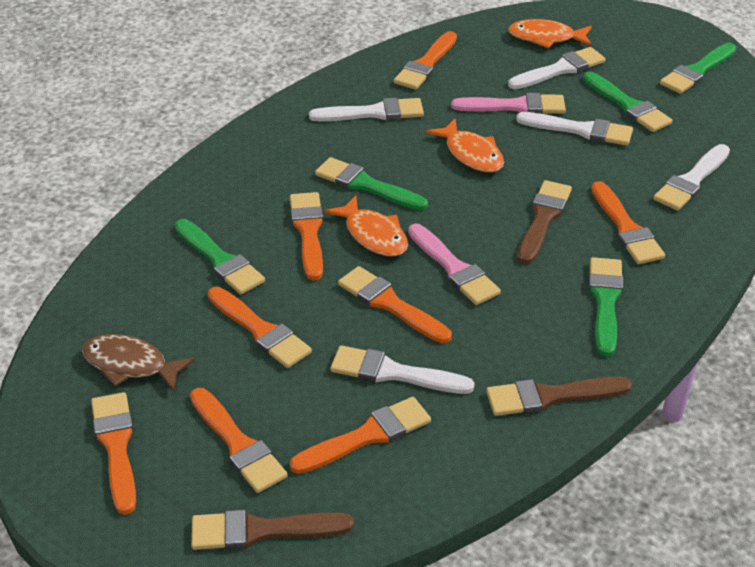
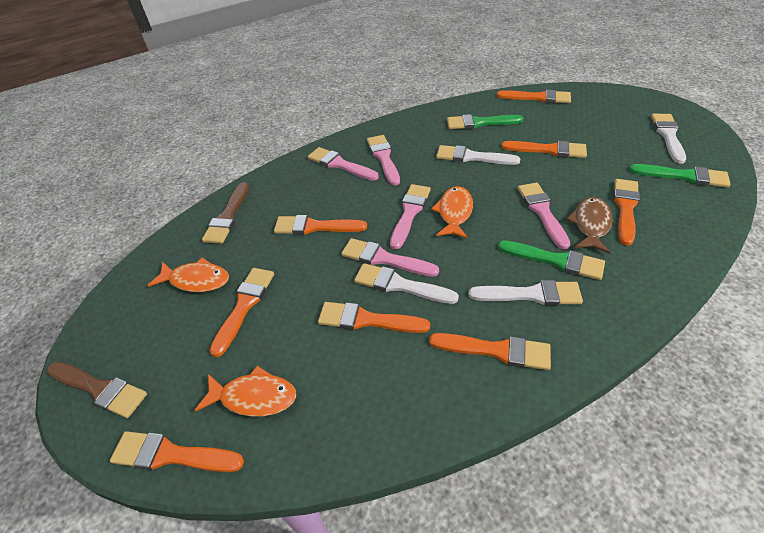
brown brush: [191,510,354,550] [486,376,632,416] [518,180,572,264] = 3 -> [47,362,147,418] [202,182,249,244] = 2
green brush: [175,219,265,295] [315,157,428,211] [583,72,672,132] [589,257,624,357] [660,43,736,94] = 5 -> [447,114,524,129] [498,240,605,280] [629,164,730,187] = 3
pink brush: [408,224,501,305] [451,93,566,114] = 2 -> [308,147,379,181] [341,238,439,277] [367,135,400,186] [390,184,431,249] [518,183,570,250] = 5
white brush: [309,98,424,121] [330,345,475,394] [508,47,606,89] [516,112,633,146] [653,144,730,211] = 5 -> [354,263,459,304] [436,145,521,165] [468,280,583,305] [651,114,686,164] = 4

